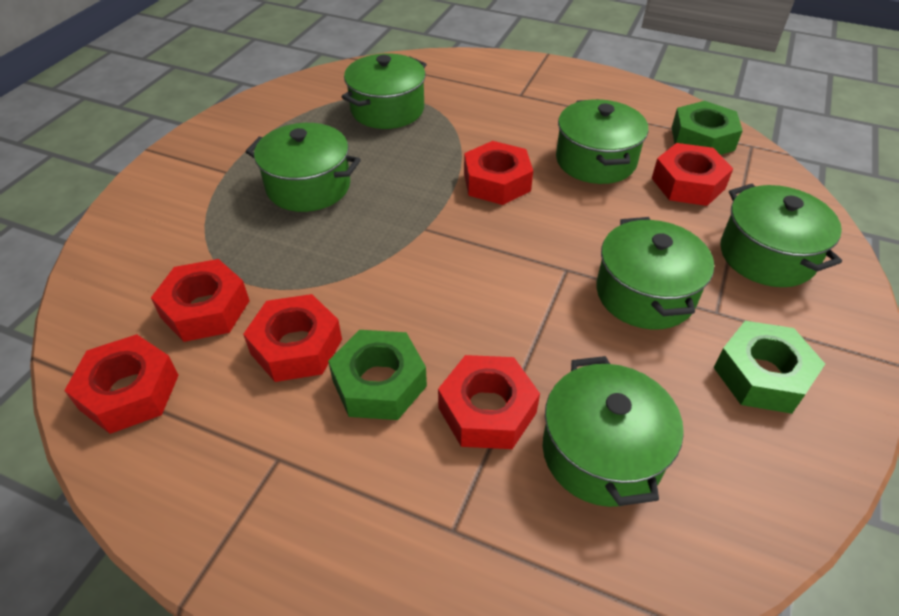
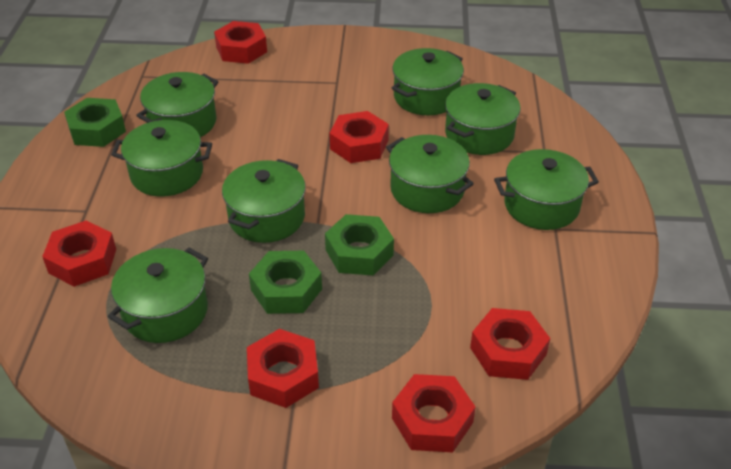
green pot: [246,123,361,212] [342,53,427,129] [543,356,684,507] [556,99,648,184] [596,217,714,330] [721,184,842,287] = 6 -> [108,248,208,343] [111,120,212,197] [136,72,219,137] [222,159,306,243] [386,135,474,213] [392,48,464,115] [445,83,521,155] [494,149,599,230] = 8

